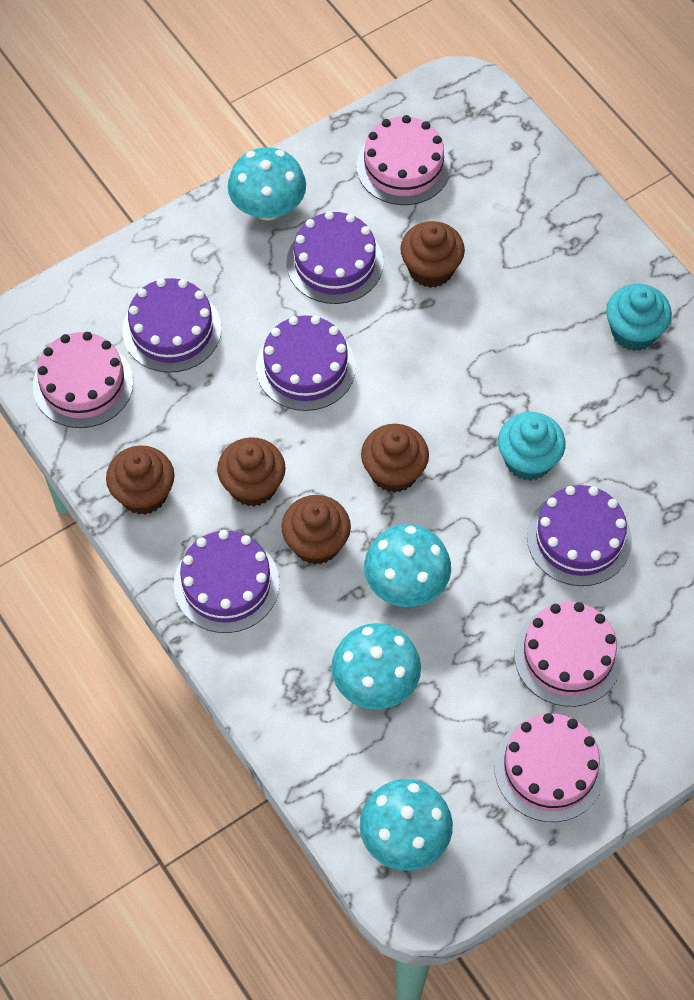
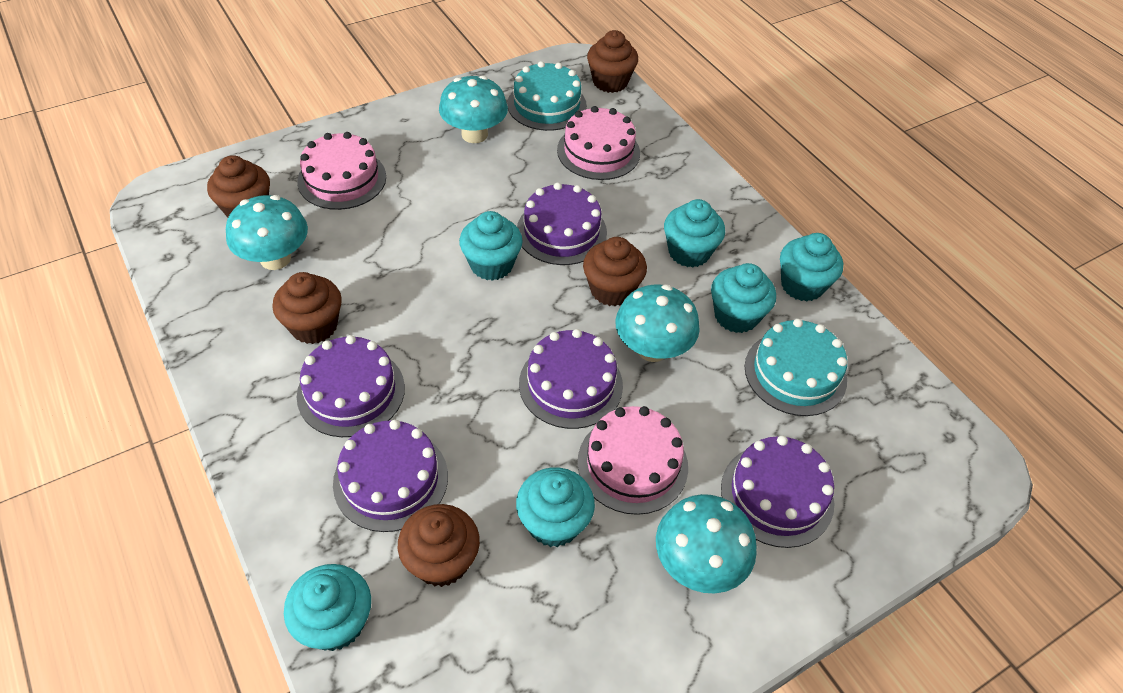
pink cake: [33,332,133,428] [356,115,451,205] [494,713,605,822] [514,602,622,707] = 4 -> [297,132,386,210] [557,106,640,180] [578,406,688,515] = 3
turquoise cake: none = 0 -> [507,61,587,131] [745,319,847,416] = 2
turquoise cupcake: [498,412,566,481] [606,284,672,351] = 2 -> [284,564,371,651] [459,211,523,281] [516,467,595,547] [664,199,725,268] [711,263,776,333] [780,233,843,302] = 6

